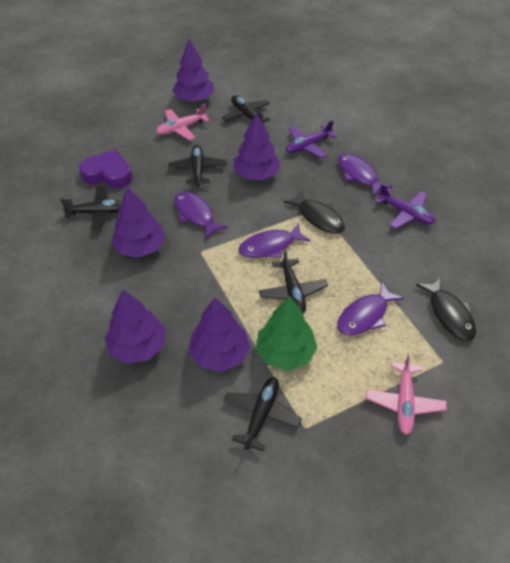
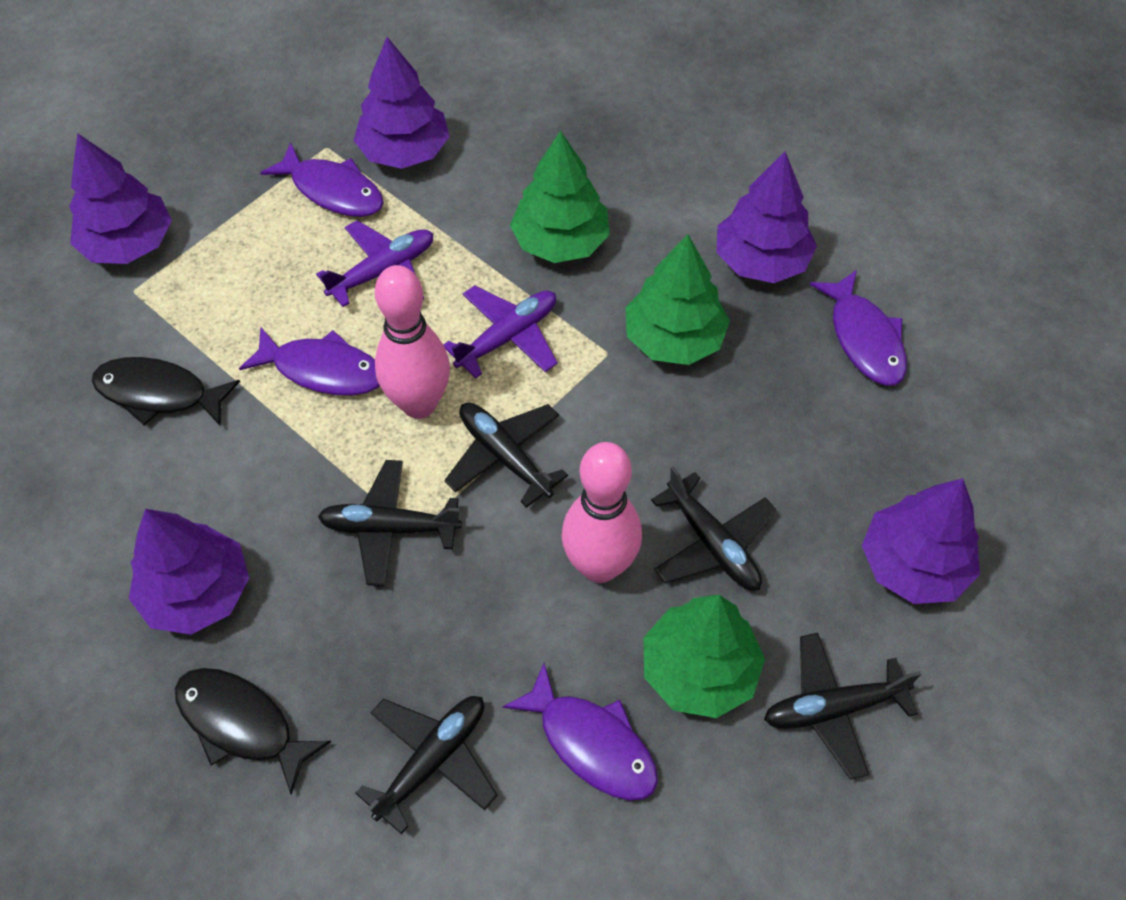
green tree: [256,296,318,371] = 1 -> [510,131,610,263] [625,234,730,365] [643,595,765,718] = 3
pink bowling pin: none = 0 -> [375,265,450,419] [561,442,642,583] = 2
pink plane: [156,104,210,141] [366,353,447,435] = 2 -> none = 0
purple heart: [79,149,132,188] = 1 -> none = 0

